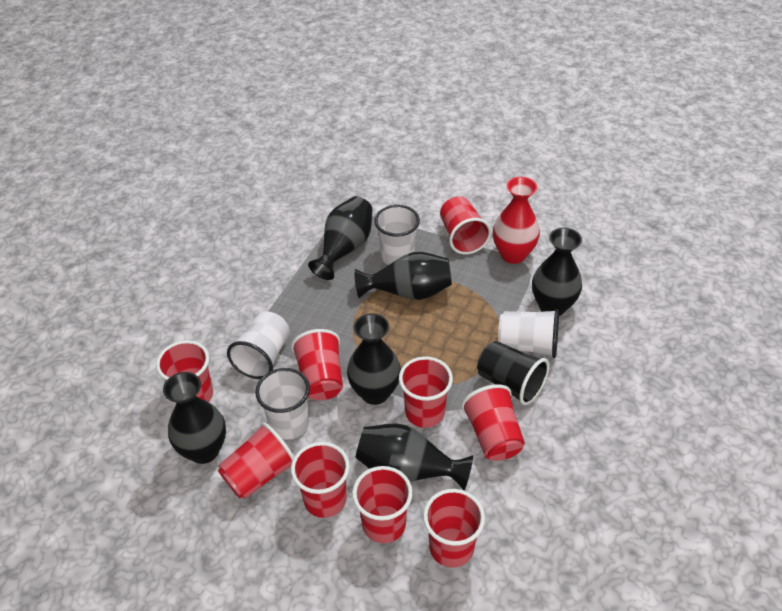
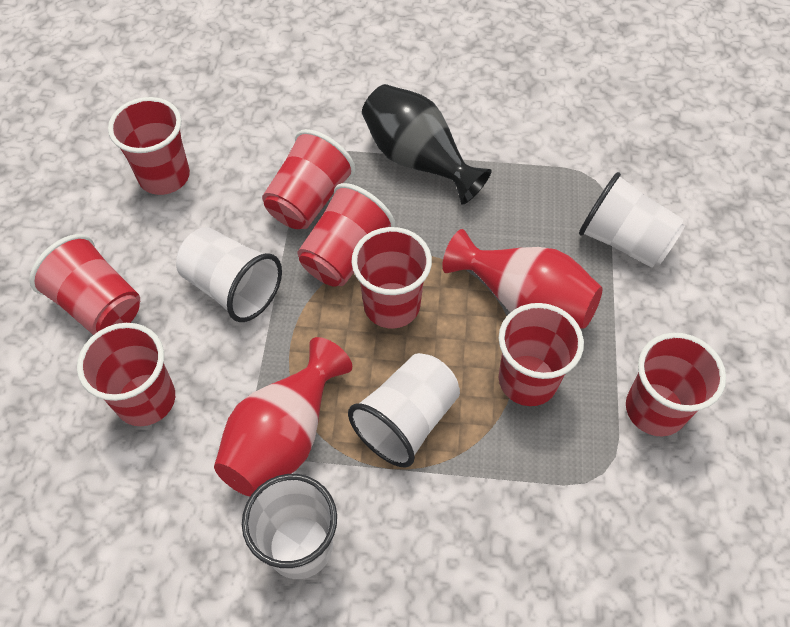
black cup: [477,341,550,405] = 1 -> none = 0
black vase: [163,372,226,464] [308,196,373,280] [347,313,401,405] [354,252,452,300] [355,423,473,490] [532,227,582,316] = 6 -> [362,84,492,205] = 1
red cup: [156,340,213,403] [218,422,294,499] [291,329,343,400] [291,442,350,518] [352,466,413,543] [399,356,453,428] [423,489,485,568] [440,196,491,254] [461,384,525,461] = 9 -> [29,234,140,335] [77,323,175,426] [108,97,190,195] [262,129,355,229] [298,183,395,287] [352,227,432,329] [499,303,584,406] [626,333,726,436] = 8
red vase: [493,177,540,264] = 1 -> [214,337,352,496] [442,229,602,328] = 2

